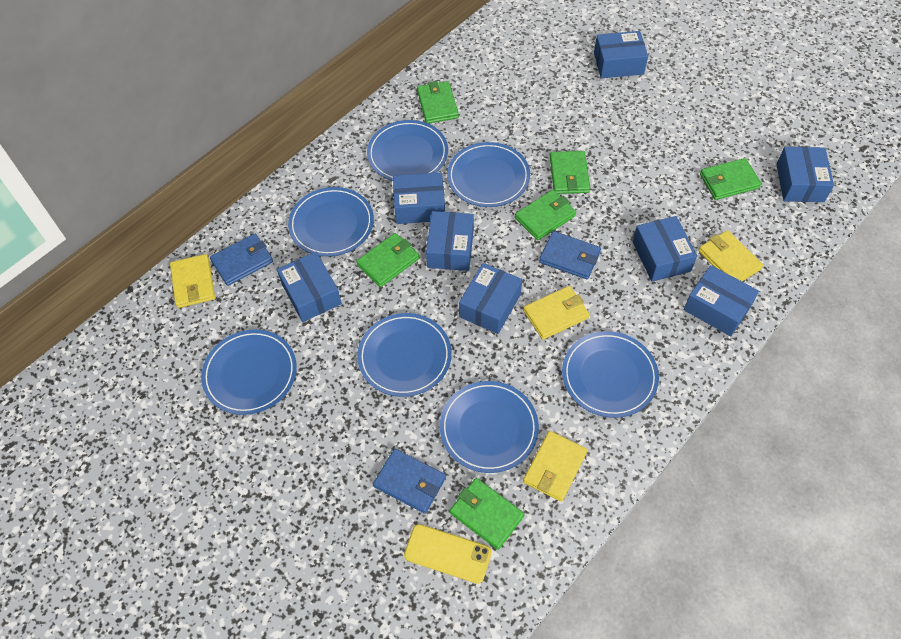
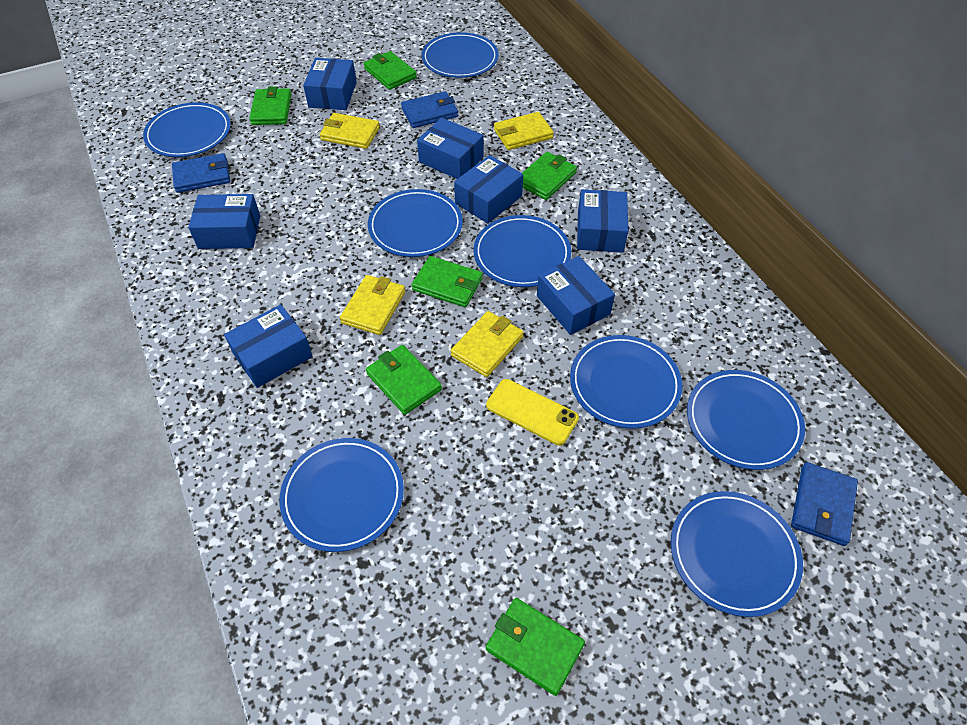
blue box: [277,252,342,322] [393,172,445,224] [426,211,474,271] [459,263,522,334] [594,31,648,78] [632,216,697,282] [684,265,759,336] [776,147,834,202] = 8 -> [188,194,260,249] [224,305,313,388] [303,58,357,110] [417,118,484,179] [454,155,523,224] [537,256,615,335] [577,189,628,253] = 7
blue plate: [201,329,297,415] [288,187,374,257] [357,313,452,397] [367,120,448,181] [440,381,539,473] [447,142,530,207] [562,331,659,418] = 7 -> [143,102,231,157] [279,438,404,552] [368,189,463,257] [421,32,499,78] [474,215,571,287] [570,335,682,429] [671,491,803,617] [687,370,805,470] = 8

